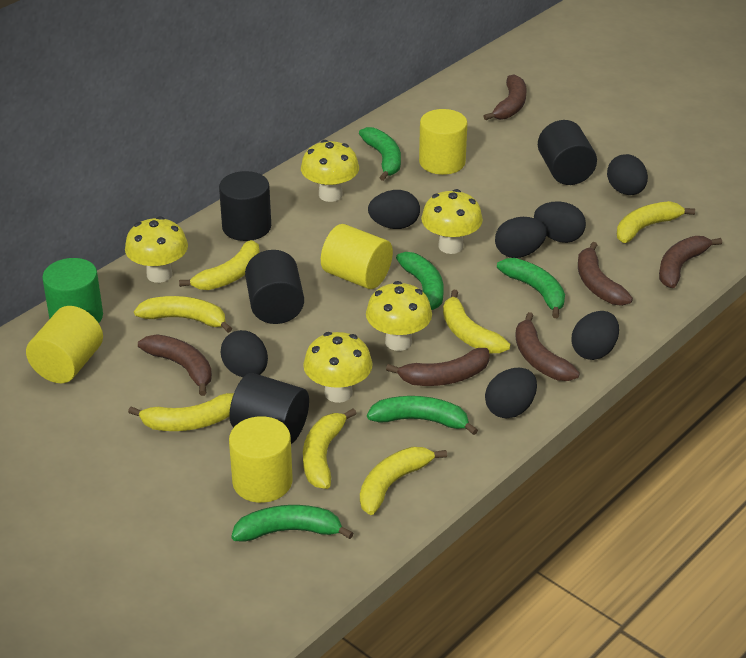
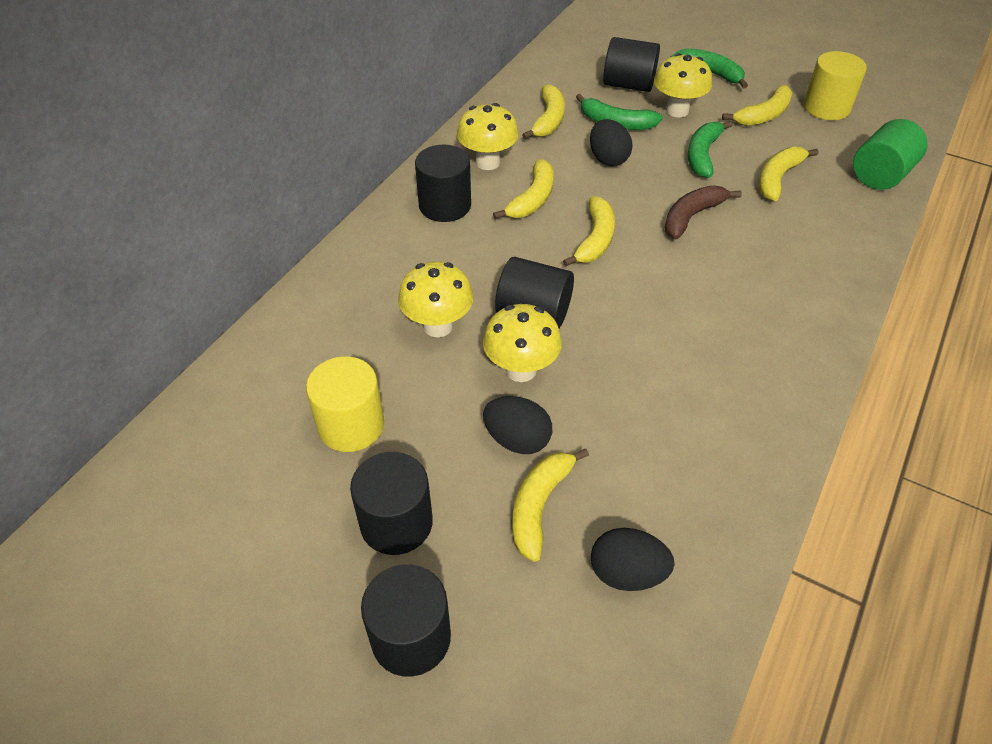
black cylinder: [219,171,271,241] [229,373,309,444] [245,250,304,324] [538,120,597,185] = 4 -> [350,452,433,555] [361,564,451,677] [415,145,471,222] [495,257,574,328] [603,37,660,92] = 5
black egg: [221,330,268,377] [368,190,420,229] [485,368,537,419] [495,217,547,258] [534,201,586,243] [571,311,619,360] [607,154,648,195] = 7 -> [483,396,552,454] [590,119,633,166] [591,528,675,591] = 3
brown banana: [138,335,212,396] [386,348,490,386] [483,74,526,120] [515,312,580,381] [578,242,633,306] [659,236,722,288] = 6 -> [665,185,742,240] = 1
green banana: [231,505,354,542] [359,127,401,181] [367,396,478,435] [396,252,444,310] [497,258,565,318] = 5 -> [576,94,663,130] [671,48,748,89] [688,121,732,178] = 3
yellow banana: [128,393,234,431] [134,296,232,333] [179,240,260,290] [303,408,357,489] [360,447,447,515] [443,290,510,353] [617,201,695,243] = 7 -> [493,159,554,219] [513,449,589,562] [522,84,565,139] [563,196,615,266] [722,85,792,126] [759,147,818,201] = 6
yellow cylinder: [26,306,103,383] [229,416,293,503] [321,224,393,289] [419,109,467,175] = 4 -> [306,356,384,452] [803,51,867,120] = 2
yellow mushroom: [125,216,188,283] [301,140,359,202] [303,332,373,403] [366,281,432,351] [421,189,483,254] = 5 -> [398,262,474,337] [457,103,519,170] [483,304,562,382] [654,53,712,117] = 4

